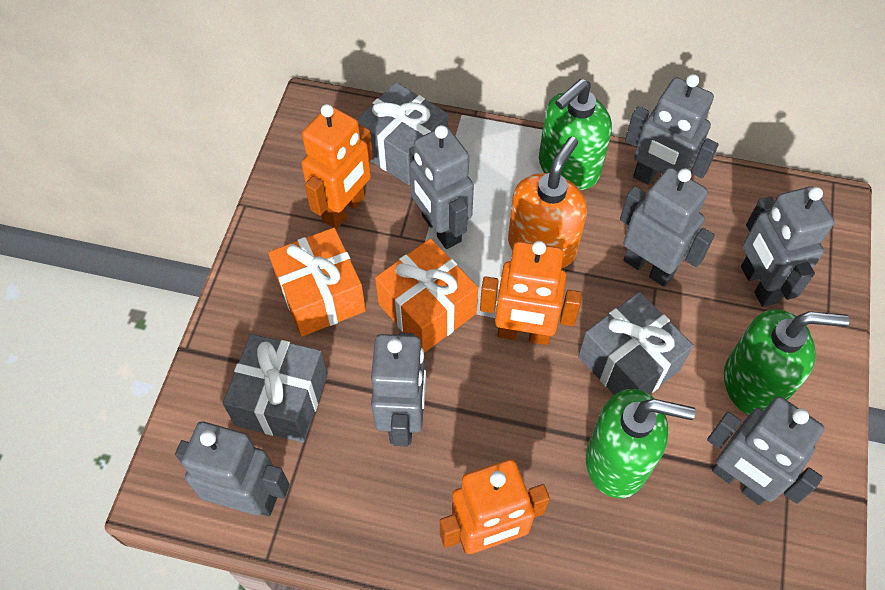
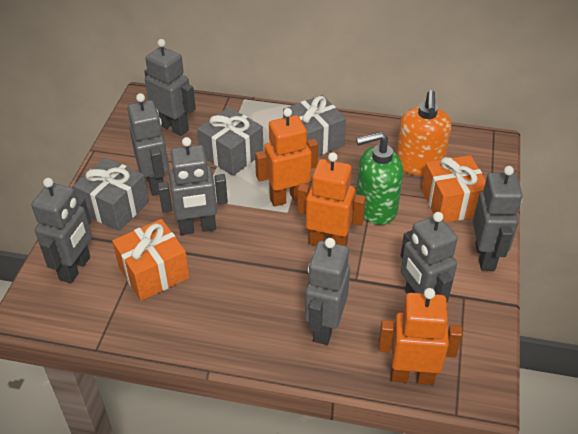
green soap dispenser: [539,79,612,190] [586,389,696,498] [724,309,850,415] = 3 -> [356,131,403,225] = 1

